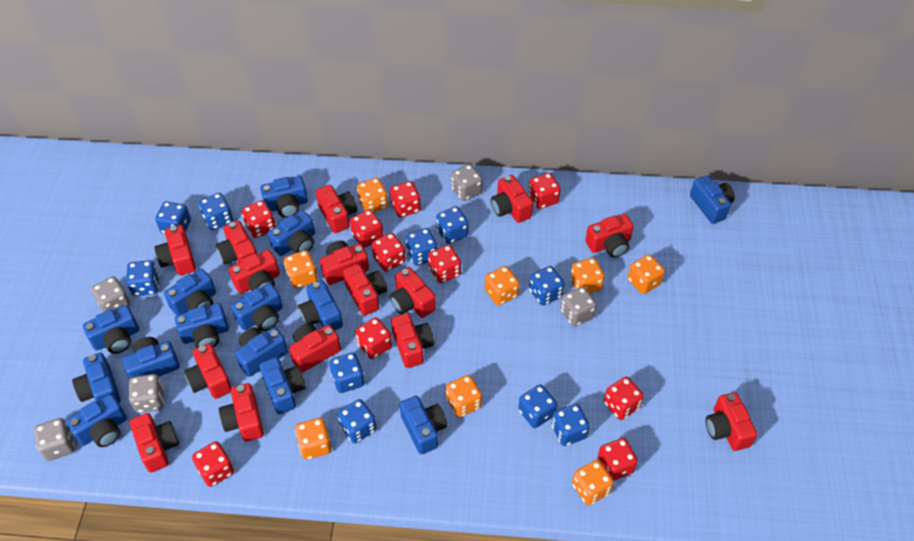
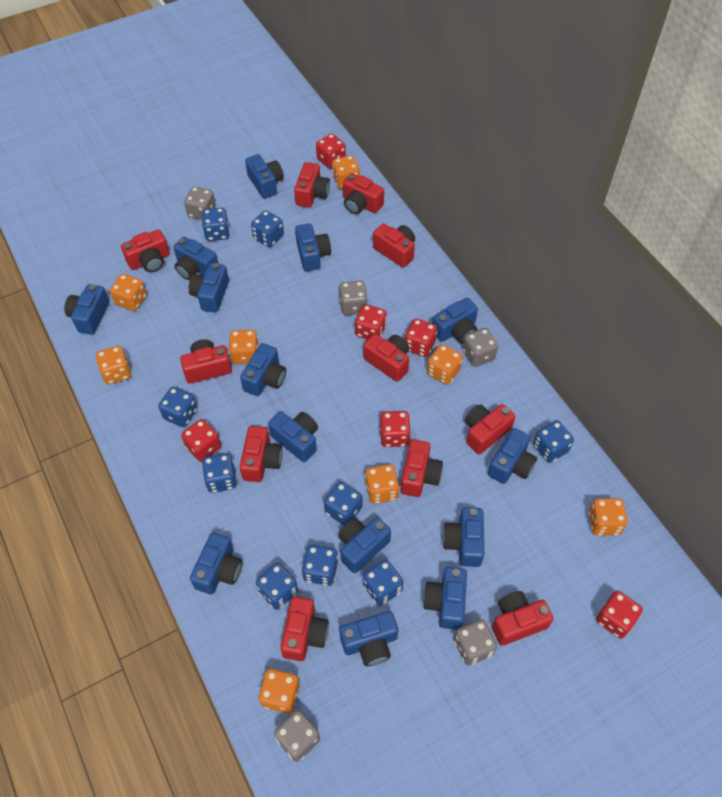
blue dice: [126,260,159,296] [155,201,191,234] [199,193,233,230] [329,352,365,393] [338,399,377,443] [406,228,437,266] [436,206,469,244] [518,384,557,428] [529,266,565,305] [551,404,590,446] = 10 -> [158,387,198,427] [202,208,230,241] [202,453,237,493] [251,210,284,247] [256,563,298,610] [302,545,338,586] [324,482,362,525] [363,559,404,606] [533,420,574,463] = 9
red camera: [130,413,179,473] [154,225,196,276] [184,343,232,399] [216,221,257,265] [219,383,264,442] [229,250,280,294] [289,324,341,373] [316,185,357,233] [320,241,369,285] [343,264,387,316] [390,267,436,318] [391,313,434,368] [491,175,533,223] [585,214,634,258] [706,392,757,451] = 15 -> [121,229,170,272] [180,339,232,384] [240,426,283,482] [280,596,329,661] [294,162,330,208] [343,173,384,214] [363,334,409,382] [373,223,415,268] [401,440,443,497] [465,404,515,454] [492,591,554,646] = 11
red dice: [192,441,234,487] [241,200,276,238] [350,209,383,248] [355,317,392,359] [372,233,406,272] [390,181,421,217] [428,245,461,283] [528,173,561,209] [597,438,638,481] [604,377,644,420] = 10 -> [181,419,221,462] [316,134,346,169] [355,304,387,340] [380,411,411,447] [405,318,437,357] [596,591,643,639] = 6

